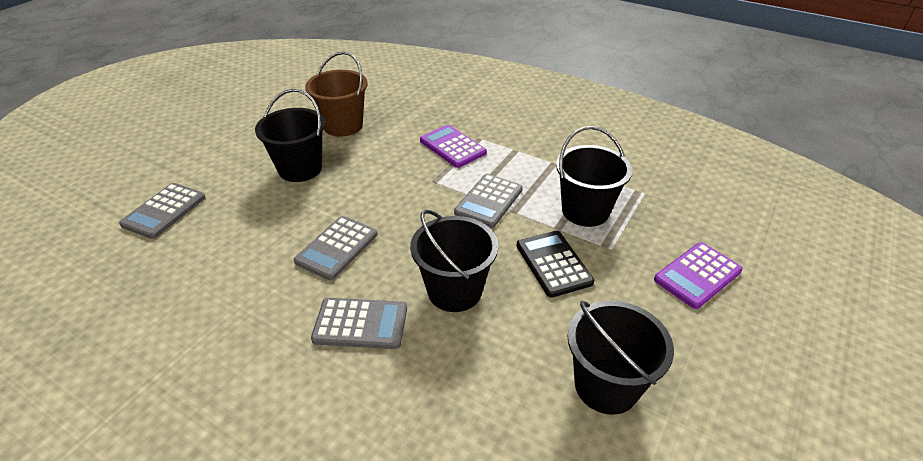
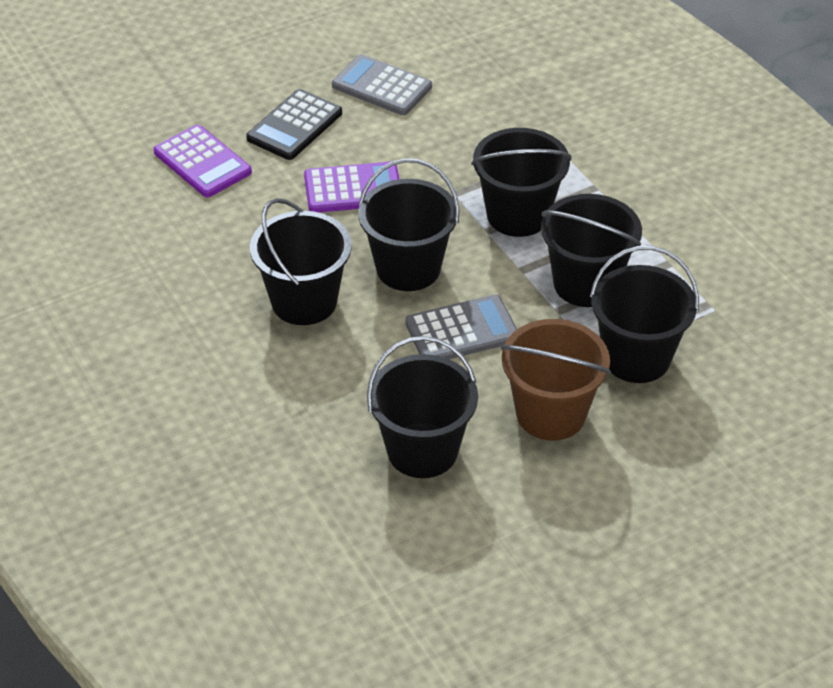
black bucket: [255,89,325,182] [410,210,498,312] [556,126,632,227] [568,301,674,415] = 4 -> [250,198,352,325] [358,159,459,291] [367,336,478,478] [471,128,571,237] [541,194,642,307] [590,246,699,383] = 6
grey calculator: [119,183,206,239] [294,216,378,280] [311,298,407,349] [454,174,523,228] = 4 -> [332,54,432,115] [405,295,517,359] = 2

